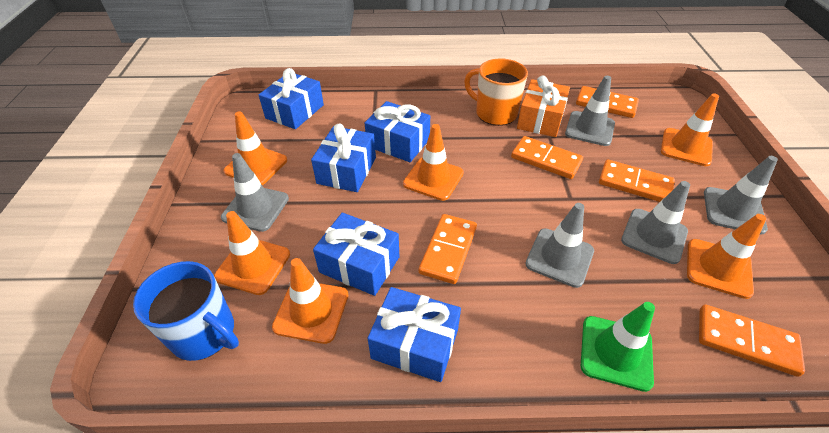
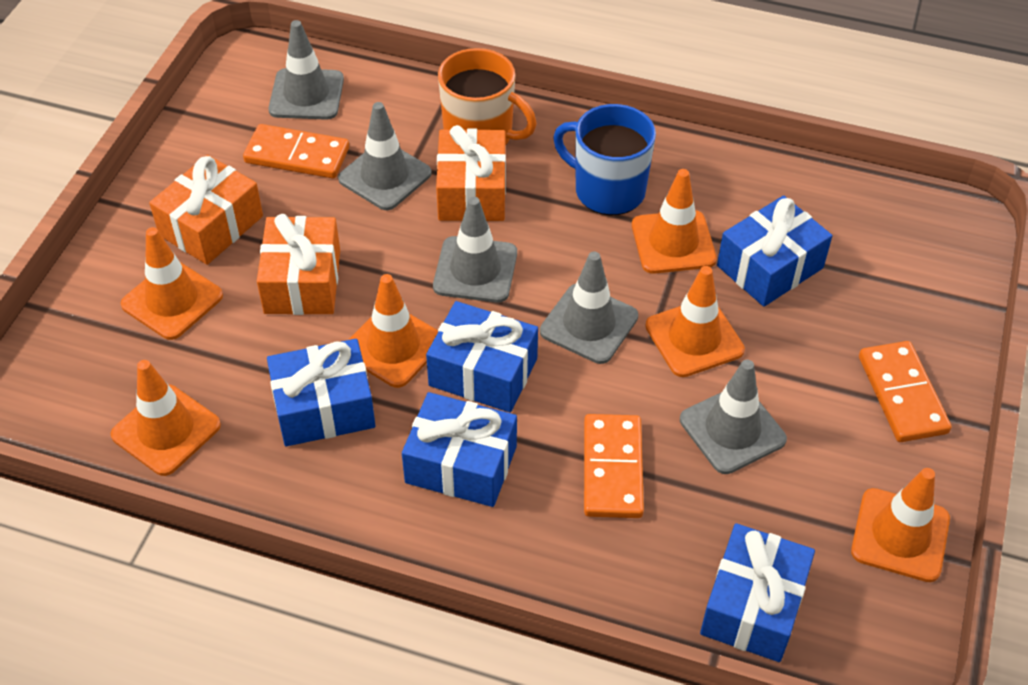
green traffic cone: [581,302,655,392] = 1 -> none = 0
orange domino: [419,214,477,284] [511,136,583,179] [576,86,639,118] [599,159,675,202] [699,305,805,377] = 5 -> [243,124,349,178] [584,414,644,518] [859,341,952,442] = 3
orange gift: [517,76,570,137] = 1 -> [149,155,263,265] [257,214,340,315] [436,125,506,221] = 3

